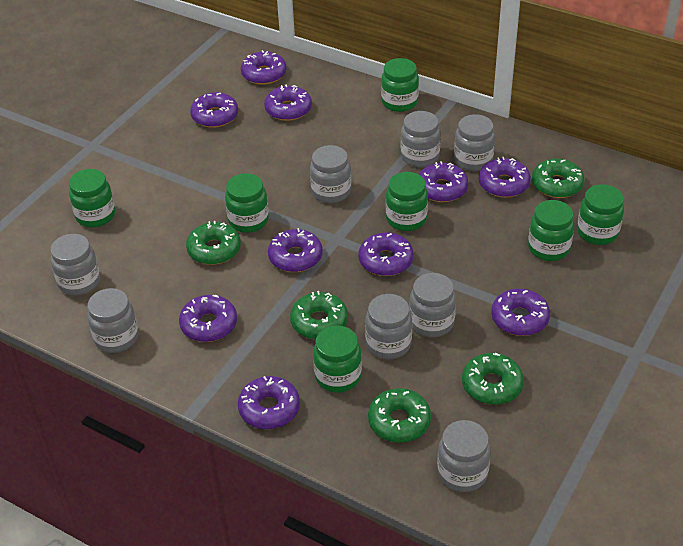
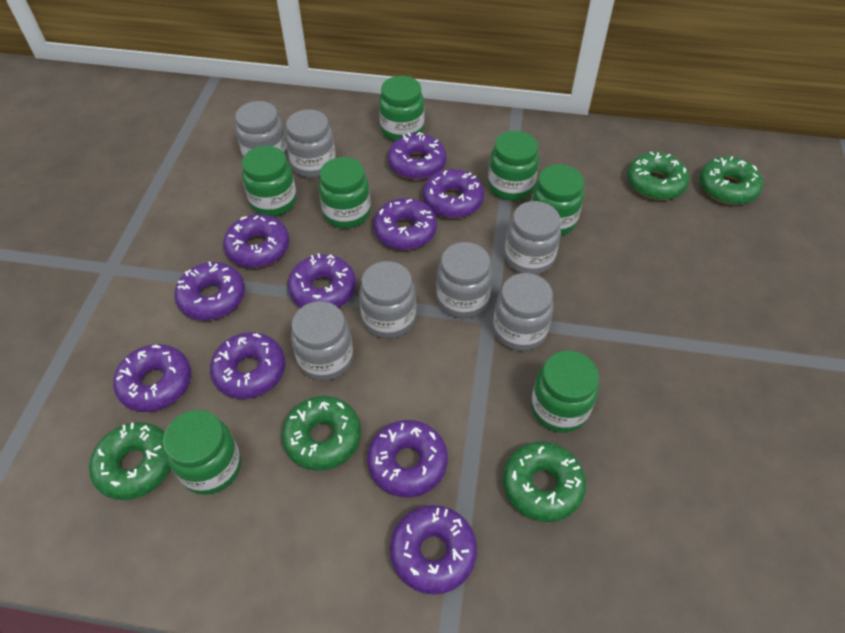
grey jar: [50,234,100,296] [87,288,138,353] [310,145,351,203] [365,294,412,359] [401,111,441,167] [409,273,456,337] [437,420,491,492] [454,114,495,171] = 8 -> [235,101,288,157] [285,109,336,178] [291,301,353,381] [359,261,416,339] [436,242,493,318] [493,273,554,351] [505,201,561,275] = 7

